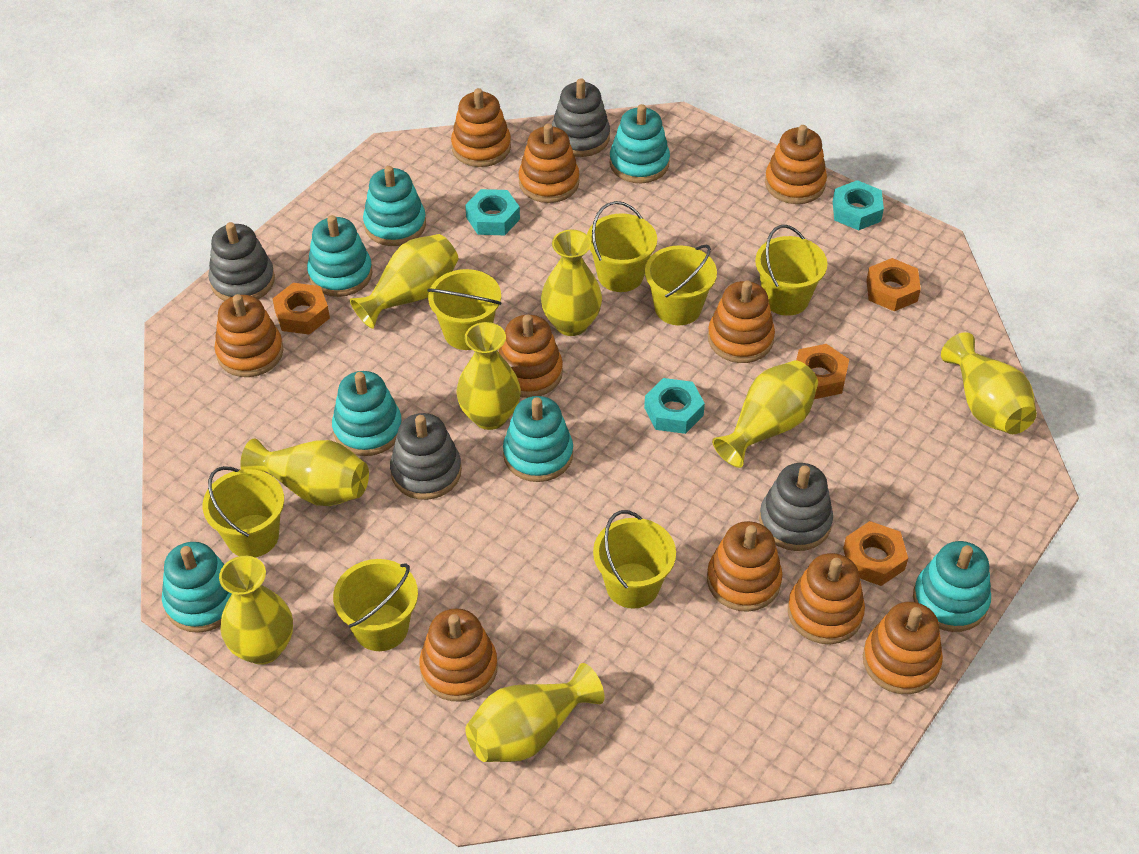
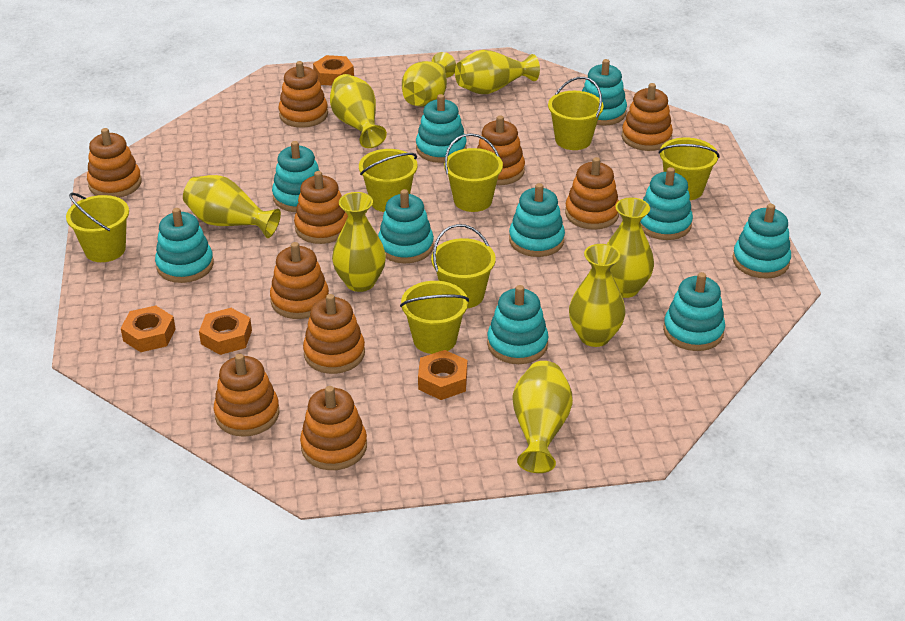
grey stacking toy: [208,222,275,301] [390,413,462,500] [552,78,610,157] [759,463,833,551] = 4 -> none = 0
turquoise nut: [465,189,520,235] [644,378,705,434] [833,180,884,230] = 3 -> none = 0
turquoise stacking toy: [162,542,232,633] [307,215,372,297] [332,371,402,456] [363,166,426,246] [503,396,573,482] [610,104,670,183] [913,541,991,632] = 7 -> [155,208,214,283] [272,141,320,212] [378,189,434,263] [416,94,467,163] [487,285,549,364] [509,183,565,257] [582,59,627,126] [640,167,693,240] [663,272,725,351] [733,204,791,279] = 10

